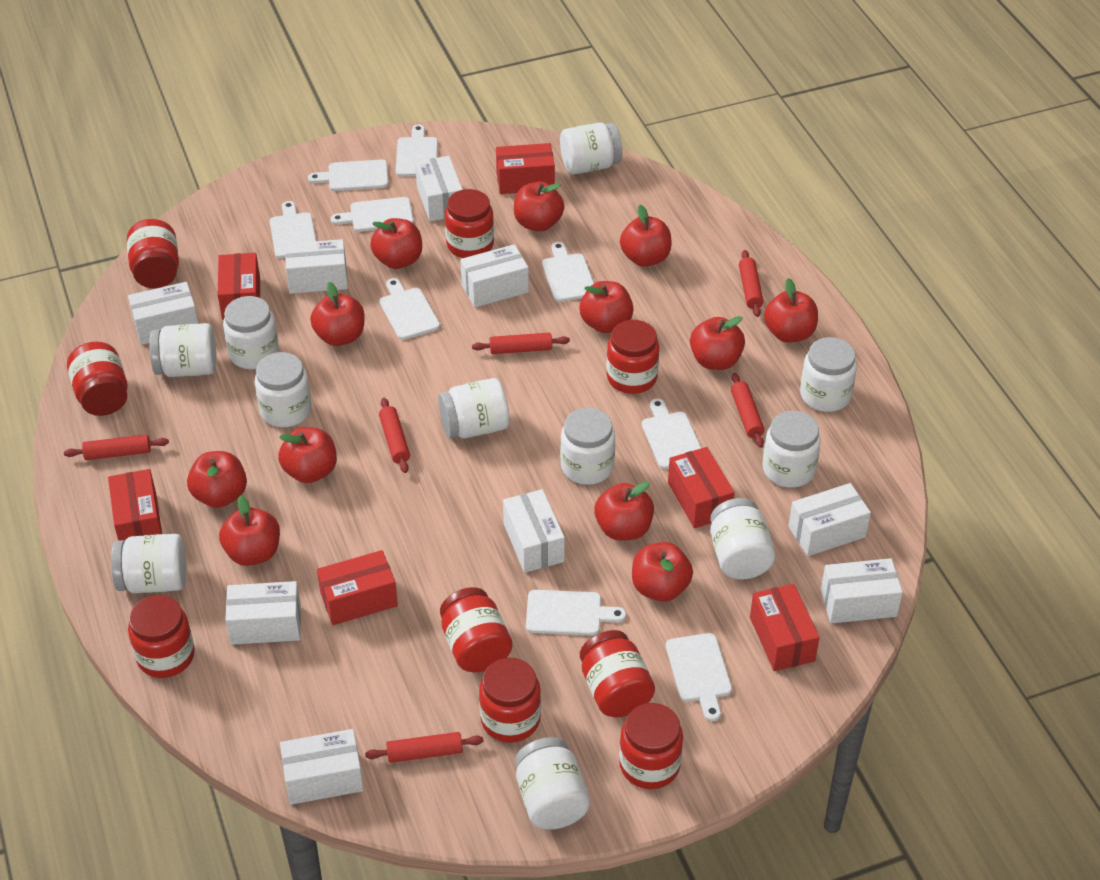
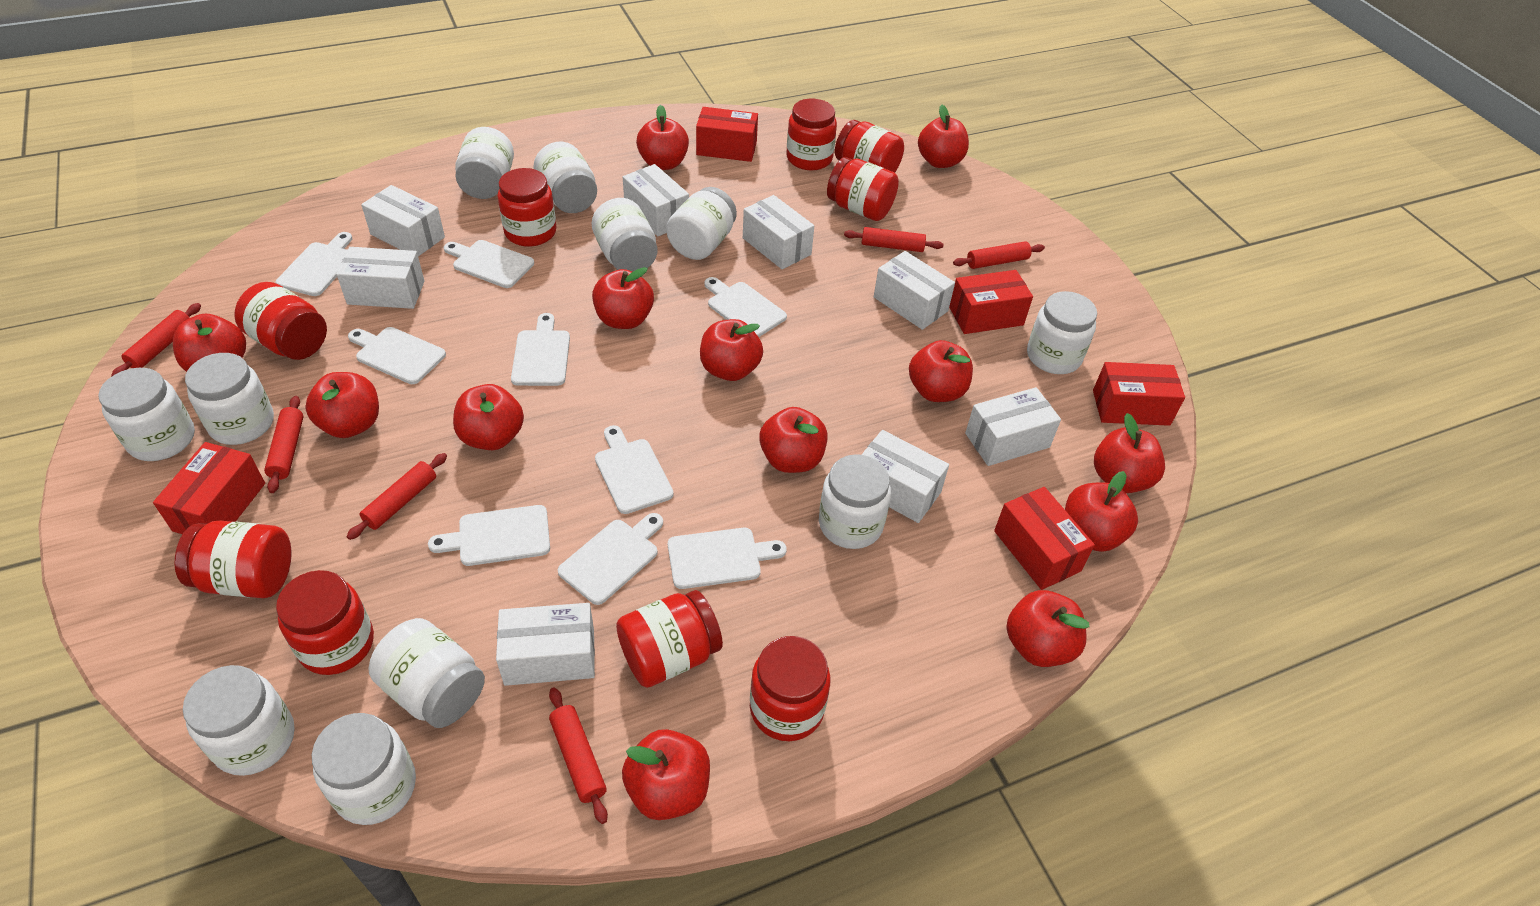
red apple: [187,451,247,508] [219,495,280,566] [278,427,337,483] [310,282,365,346] [370,218,422,269] [514,182,564,232] [579,281,634,333] [594,481,654,541] [620,205,672,267] [632,542,693,602] [690,316,745,370] [764,278,818,343] = 12 -> [173,314,246,372] [305,372,379,438] [453,384,524,450] [592,267,654,329] [622,729,710,820] [636,105,689,170] [700,319,763,381] [759,407,828,473] [909,340,973,402] [918,105,969,168] [1006,590,1090,667] [1065,471,1138,552] [1094,413,1165,493] = 13
red box: [108,469,162,541] [218,253,260,320] [317,550,398,625] [496,143,555,194] [668,447,735,528] [750,584,820,671] = 6 -> [153,442,265,534] [696,107,758,162] [949,270,1033,334] [994,487,1095,590] [1093,362,1185,426] = 5
white box: [128,282,198,345] [225,581,301,645] [280,729,364,805] [285,239,348,294] [415,156,463,221] [460,244,529,307] [503,489,565,573] [788,483,871,556] [821,558,903,624] = 9 -> [336,247,425,309] [361,185,445,256] [496,603,595,686] [623,164,689,237] [743,195,814,270] [861,430,949,523] [874,251,955,330] [965,387,1061,466] = 8

